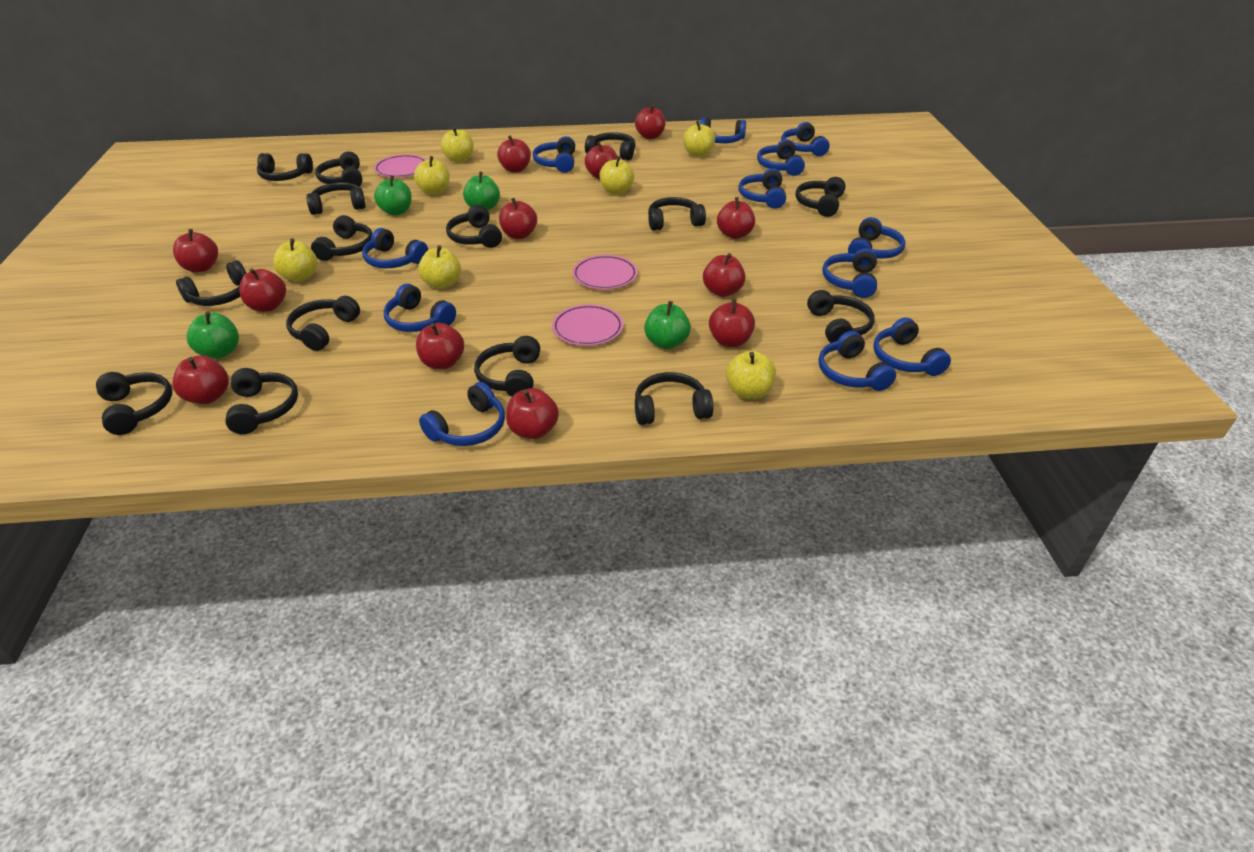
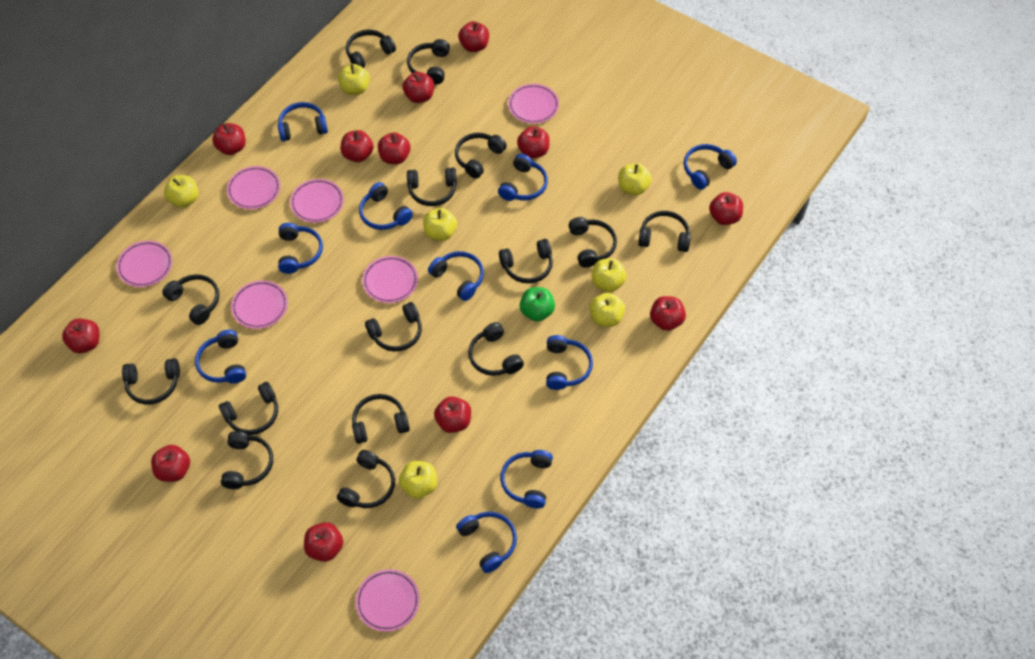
blue headphones: [362,228,428,268] [383,284,456,332] [419,382,505,446] [533,136,575,173] [700,118,746,143] [738,168,786,209] [757,139,805,176] [781,122,830,156] [818,331,896,391] [822,248,877,298] [848,217,906,259] [873,317,951,376] = 12 -> [195,330,246,383] [278,102,328,141] [278,223,323,274] [359,182,413,230] [428,251,484,301] [456,512,517,573] [498,154,548,201] [500,450,553,508] [546,335,593,390] [684,144,737,190] = 10
green apple: [187,311,239,359] [374,175,412,215] [463,171,500,211] [644,301,691,349] = 4 -> [520,287,555,321] = 1
pink plate: [374,154,426,178] [552,304,623,346] [572,255,638,290] = 3 -> [116,241,172,287] [227,166,280,209] [231,281,288,329] [290,179,344,223] [356,569,420,632] [362,256,418,303] [508,84,559,124] = 7

